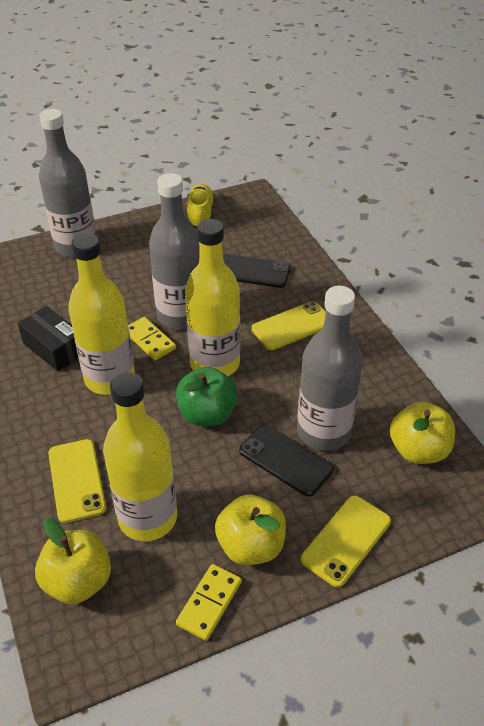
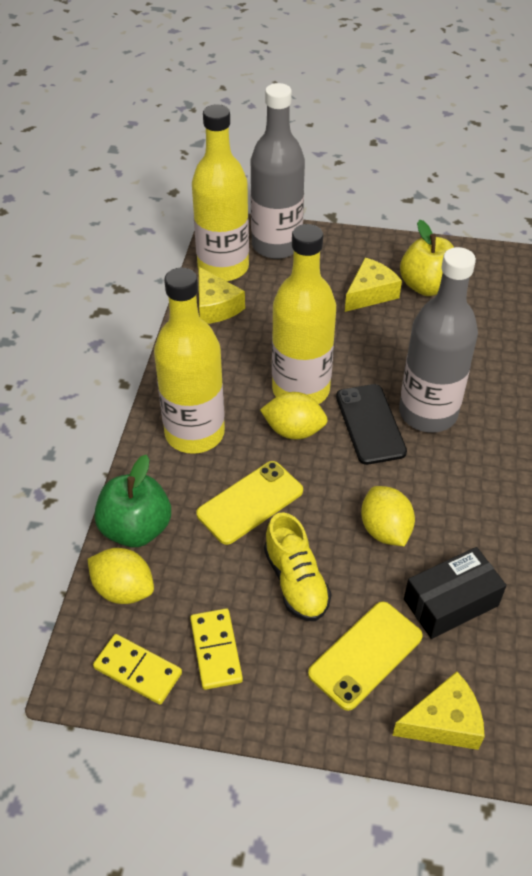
black phone: [223,254,291,288] [239,425,334,497] = 2 -> [336,384,407,465] = 1
grey bottle: [39,109,96,258] [149,173,200,329] [297,286,363,451] = 3 -> [251,83,305,259] [399,247,478,433] = 2
yellow apple: [35,518,111,604] [215,495,286,565] [390,402,455,464] = 3 -> [400,219,454,296] = 1
yellow cheese: none = 0 -> [199,267,245,324] [345,258,402,312] [392,671,485,750] = 3
yellow lemon: none = 0 -> [88,548,154,604] [260,392,328,440] [361,486,415,546] = 3
yellow phone: [48,439,106,523] [252,301,326,350] [301,496,391,587] = 3 -> [196,461,303,545] [308,601,423,711] = 2

